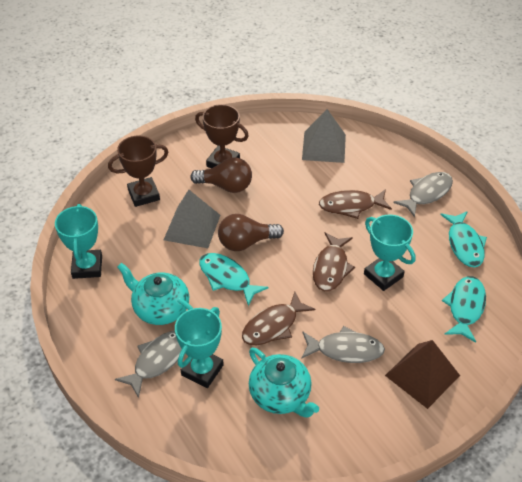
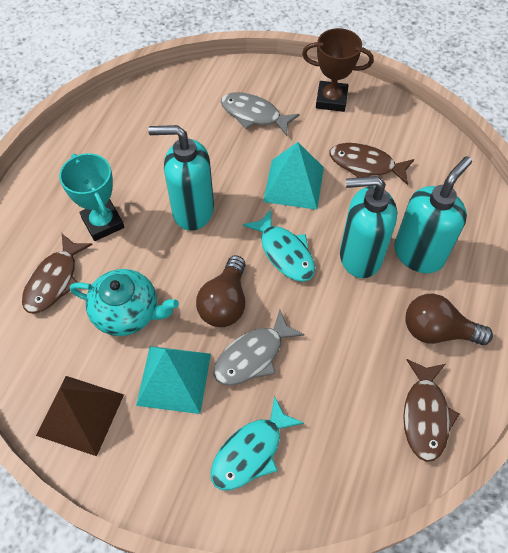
brown trophy: [108,136,169,207] [195,104,249,168] = 2 -> [302,28,374,112] = 1
grey fish: [115,331,182,398] [301,326,385,363] [393,172,453,217] = 3 -> [213,309,305,386] [221,92,300,136] = 2
grey pyramid: [164,190,220,248] [302,109,346,163] = 2 -> none = 0
turquoise fish: [199,253,268,306] [440,211,487,267] [442,276,486,343] = 3 -> [211,396,304,490] [243,209,315,282] = 2
turquoise pyramid: none = 0 -> [136,346,211,414] [263,142,324,210] = 2
turquoise soap dispenser: none = 0 -> [148,125,214,231] [340,176,397,278] [394,156,472,273] = 3
turquoise teapot: [117,263,194,325] [249,348,319,418] = 2 -> [70,269,179,336] = 1
turquoise trophy: [55,204,102,279] [175,307,224,388] [364,214,416,291] = 3 -> [59,153,124,241] = 1

